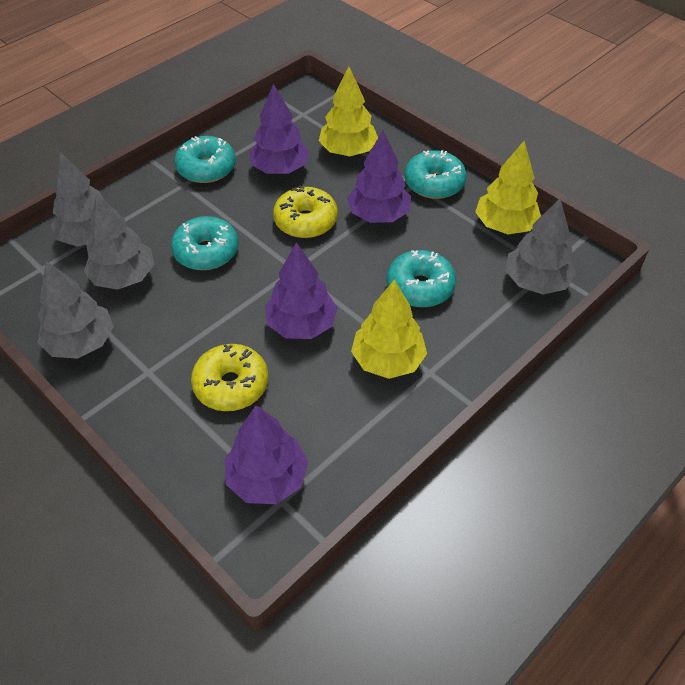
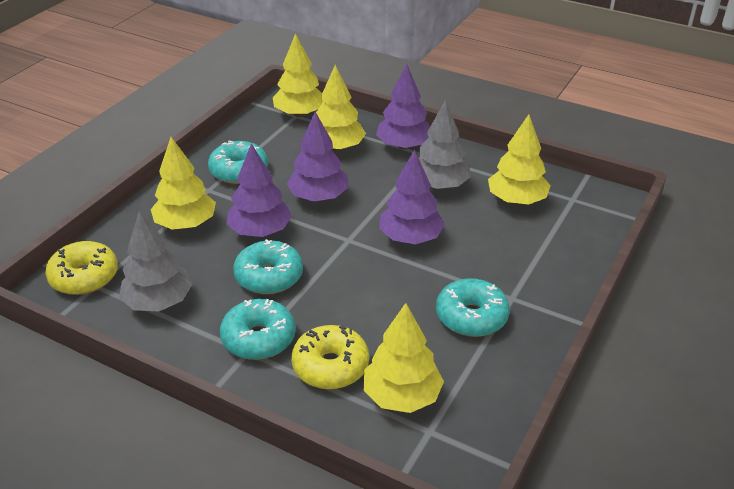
grey tree: [38,261,114,359] [51,152,115,246] [84,194,154,290] [505,198,576,295] = 4 -> [119,211,192,311] [419,100,471,189] = 2
yellow tree: [319,67,378,156] [351,280,427,379] [475,141,541,234] = 3 -> [151,137,216,230] [273,33,323,117] [316,65,366,151] [364,303,444,413] [488,115,551,205] = 5

